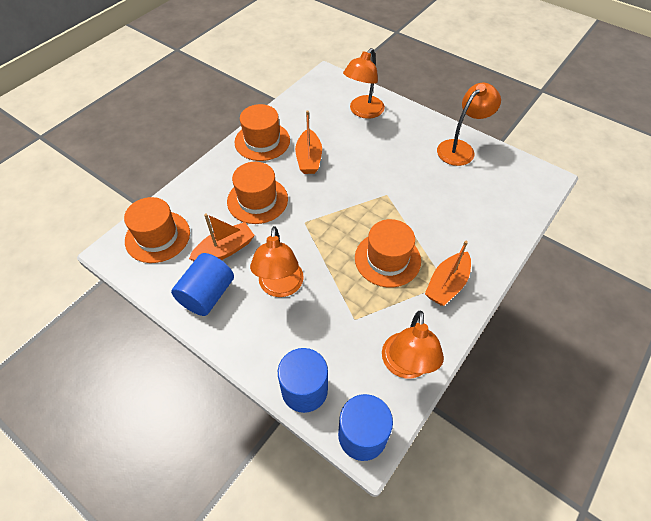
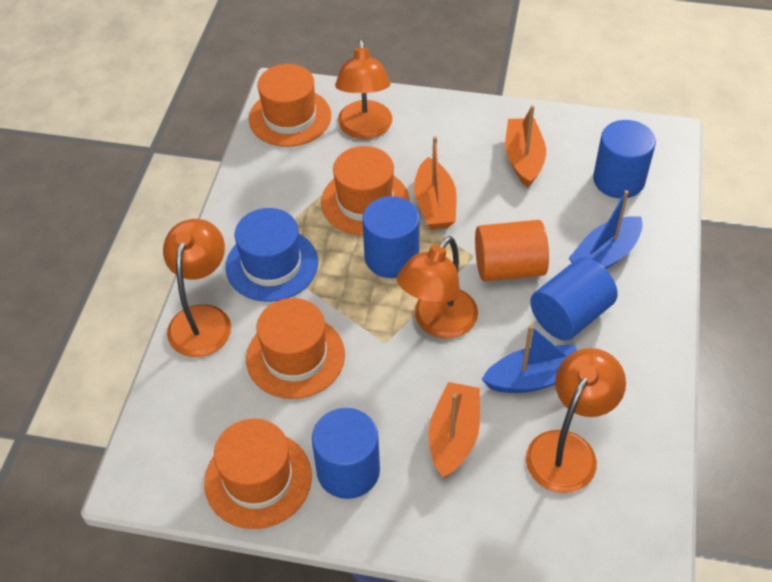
blue boat: none = 0 -> [481,325,577,393] [569,190,643,269] = 2
blue cylinder: [171,253,234,316] [278,348,328,413] [338,394,393,461] = 3 -> [312,408,380,499] [362,196,420,278] [530,257,618,340] [593,120,656,198] = 4
blue hat: none = 0 -> [225,208,318,302] = 1
orange cylinder: none = 0 -> [475,220,549,281] = 1

